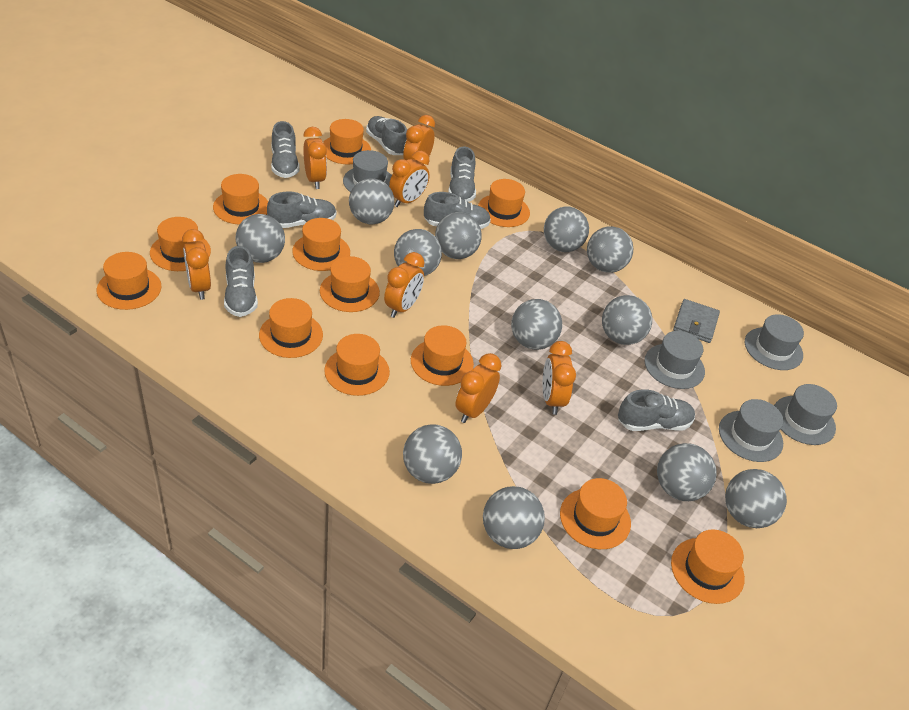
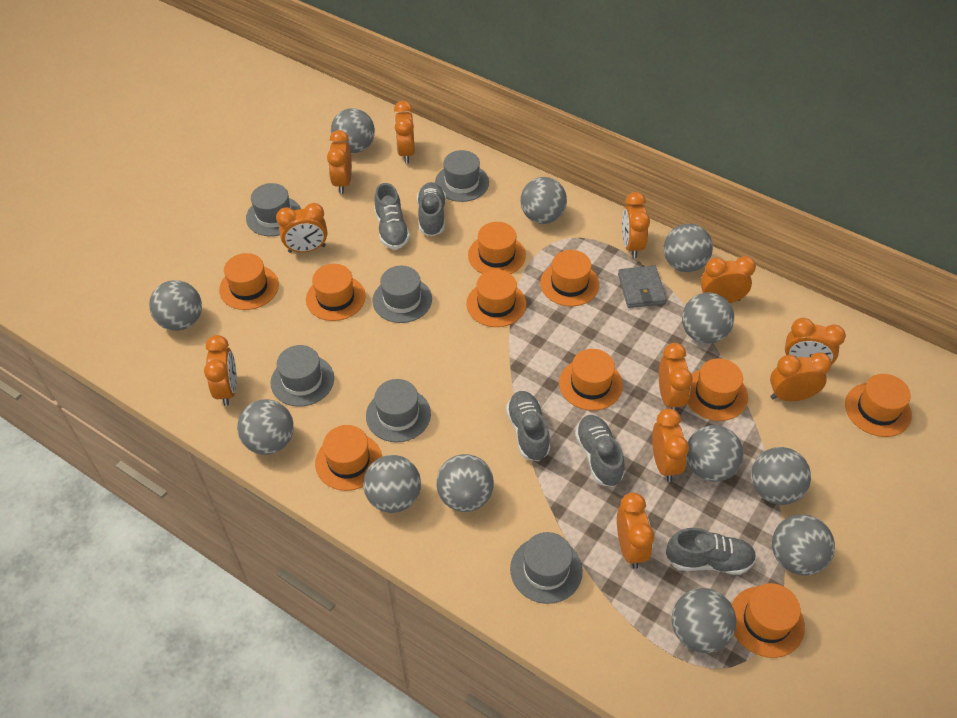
grey hat: [343,150,392,192] [645,331,705,389] [719,399,784,462] [745,314,804,370] [774,384,837,445] = 5 -> [246,183,301,236] [271,345,334,407] [366,379,431,442] [372,266,432,323] [435,150,489,202] [510,532,583,604] = 6
grey shoe: [224,246,258,317] [267,191,337,228] [271,121,300,178] [366,116,407,155] [424,192,491,229] [448,147,476,202] [618,389,695,431] = 7 -> [374,183,410,250] [417,182,446,236] [506,391,550,461] [575,415,625,487] [666,528,756,575] = 5
orange clock: [182,229,211,300] [303,127,327,189] [384,252,425,318] [389,151,430,207] [403,115,435,164] [455,353,502,423] [543,341,576,415] = 7 -> [204,335,237,406] [276,203,327,253] [327,130,352,194] [394,101,415,163] [617,493,654,569] [622,192,650,258] [652,408,689,482] [659,343,693,410] [700,256,756,303] [770,352,832,401] [785,318,846,364] = 11
orange hat: [97,252,161,310] [150,217,211,271] [213,174,268,225] [259,298,323,358] [292,218,350,271] [320,256,380,312] [323,119,371,164] [324,334,390,396] [411,325,474,386] [478,179,530,227] [560,478,631,549] [671,529,745,604] = 12 -> [219,253,279,310] [306,264,366,321] [315,425,382,491] [466,270,526,327] [468,222,526,274] [540,250,599,306] [559,349,623,411] [687,358,748,421] [731,583,805,658] [845,374,912,437] = 10

